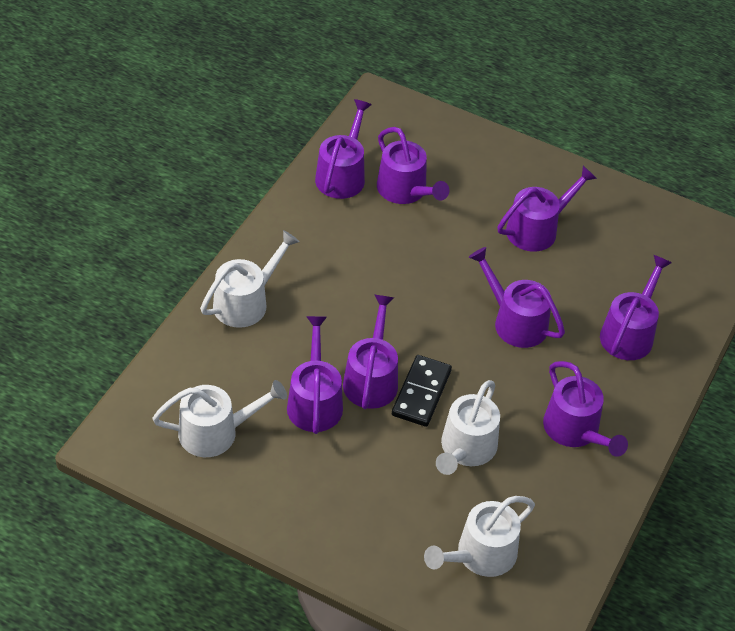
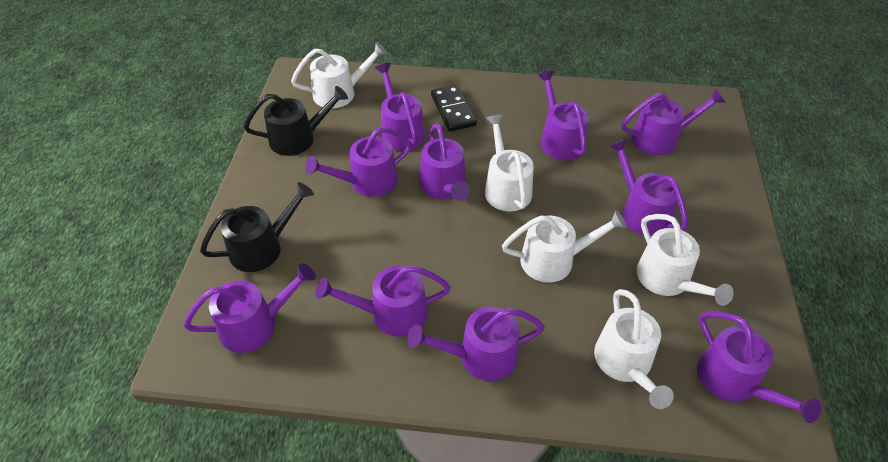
black watering can: none = 0 -> [200,182,314,272] [244,86,348,156] = 2
purple watering can: [287,316,343,434] [315,99,372,199] [343,294,398,409] [377,127,449,204] [469,247,565,348] [497,166,597,252] [543,361,628,457] [600,255,672,360] = 8 -> [184,263,316,353] [305,127,412,197] [316,265,451,337] [375,63,425,151] [407,307,545,381] [419,123,470,201] [538,70,589,160] [609,139,688,236] [622,89,725,155] [697,311,821,423] = 10
white watering can: [152,380,287,457] [200,230,300,328] [424,496,535,577] [436,380,500,475] = 4 -> [291,42,388,108] [485,114,534,211] [502,210,627,283] [594,289,674,409] [636,214,734,306] = 5

